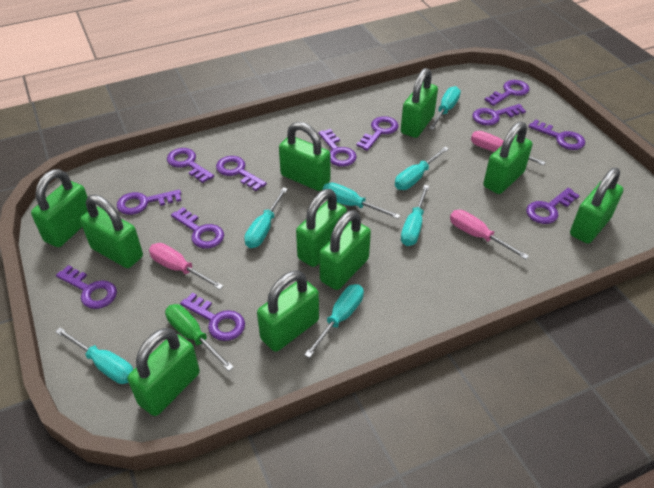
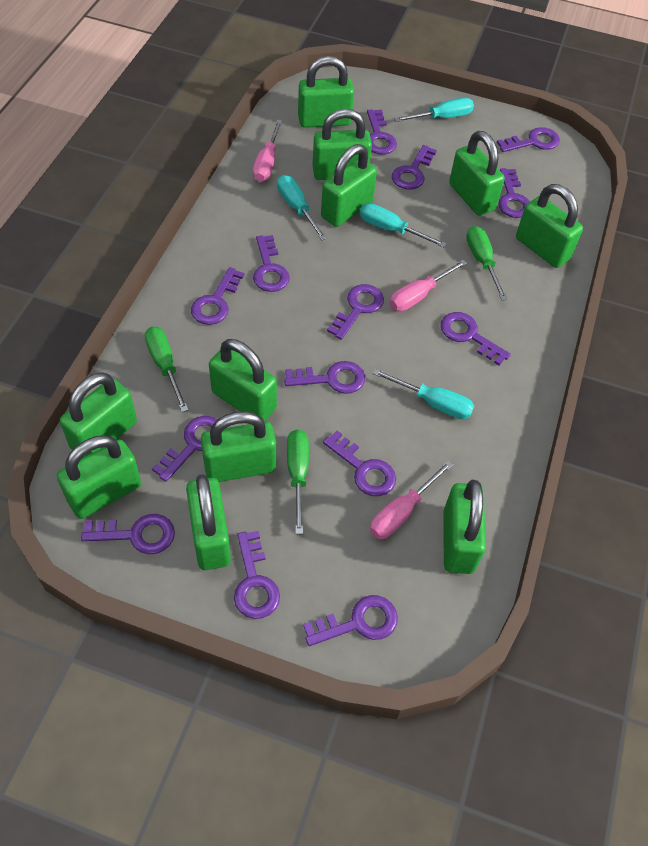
green padlock: [31,169,88,247] [80,195,143,268] [128,328,200,416] [257,270,319,352] [279,122,331,191] [296,189,347,267] [319,210,371,290] [401,68,438,138] [483,122,532,194] [570,168,623,243] = 10 -> [57,435,141,519] [60,372,137,458] [186,474,231,570] [201,411,276,482] [209,339,277,421] [298,56,354,128] [312,109,372,180] [321,144,377,227] [443,480,486,574] [449,131,505,216] [516,184,583,268] = 11
green screwdriver: [165,304,234,371] = 1 -> [145,326,189,412] [287,429,309,534] [466,226,508,301] = 3
purple key: [56,265,117,309] [117,189,181,215] [167,148,214,183] [171,207,224,249] [180,293,245,341] [216,156,267,191] [318,129,357,167] [356,116,399,151] [472,104,526,126] [485,80,530,106] [526,188,580,224] [528,119,585,150] = 12 -> [81,514,175,554] [152,416,218,482] [191,267,244,325] [234,531,280,619] [253,235,290,292] [284,361,365,394] [303,595,398,646] [323,431,396,496] [327,284,384,340] [367,109,397,154] [392,145,437,190] [441,312,511,365] [497,127,560,152] [498,168,530,218] = 14
turquoise screwdriver: [55,328,133,384] [244,187,288,248] [304,284,364,358] [322,183,400,219] [395,147,449,190] [401,185,429,246] [429,86,461,130] = 7 -> [277,175,327,240] [360,203,447,247] [372,369,474,419] [394,98,474,122] = 4

